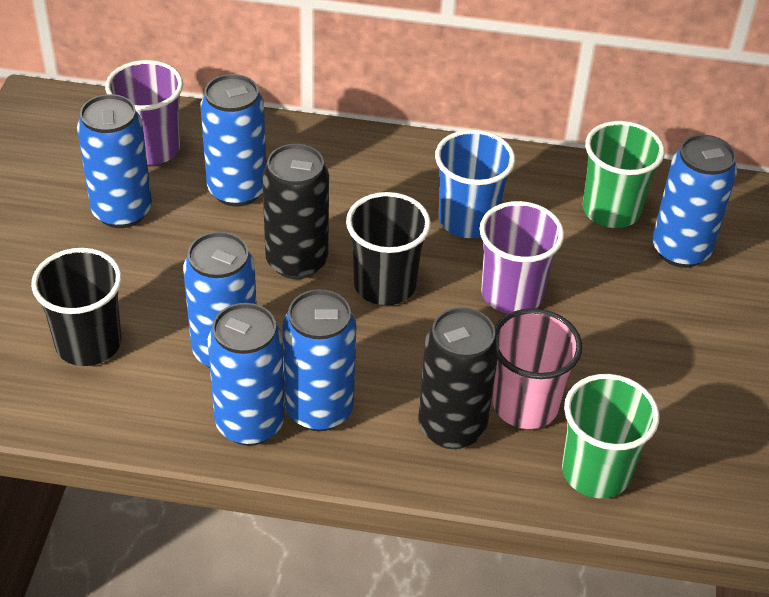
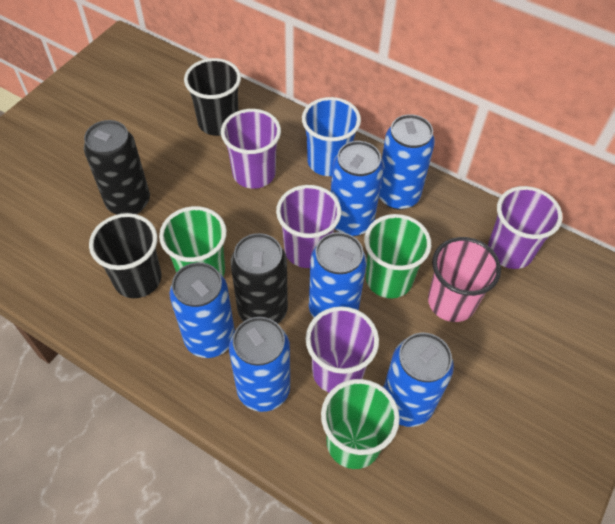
green cup: [562,374,660,498] [582,121,665,228] = 2 -> [159,206,227,276] [321,379,400,469] [364,214,431,298] = 3
purple cup: [105,60,183,165] [479,201,564,314] = 2 -> [221,109,281,189] [276,185,341,268] [306,306,379,392] [488,186,563,269] = 4

